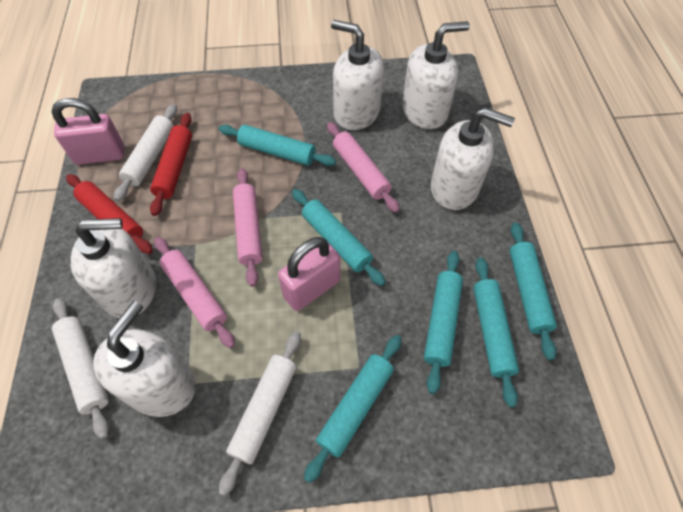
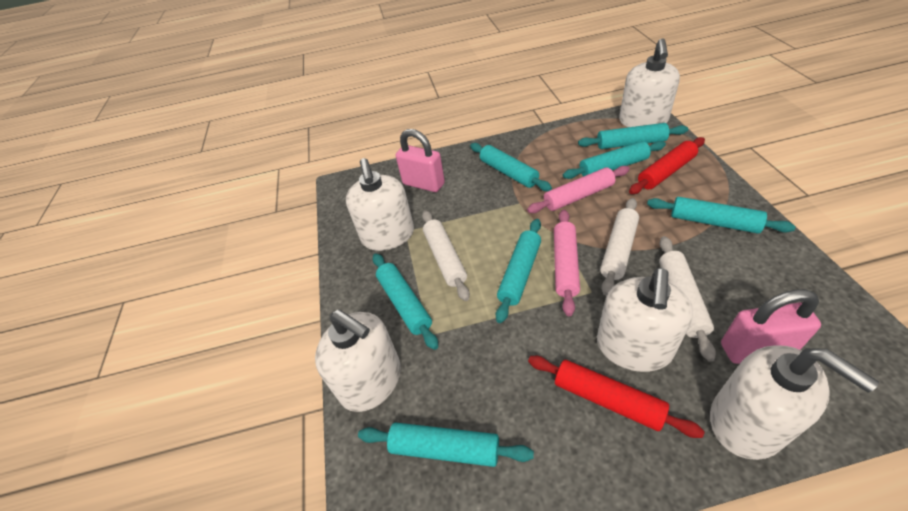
pink rolling pin: [154,237,235,348] [233,168,263,287] [327,122,400,213] = 3 -> [527,166,630,213] [554,210,580,316] = 2
turquoise rolling pin: [219,125,336,166] [292,189,386,286] [304,335,402,483] [424,251,463,394] [473,257,519,407] [509,222,557,360] = 6 -> [358,423,534,467] [373,253,438,350] [470,143,552,191] [496,219,541,323] [563,141,666,179] [578,123,688,149] [647,197,795,234] = 7

